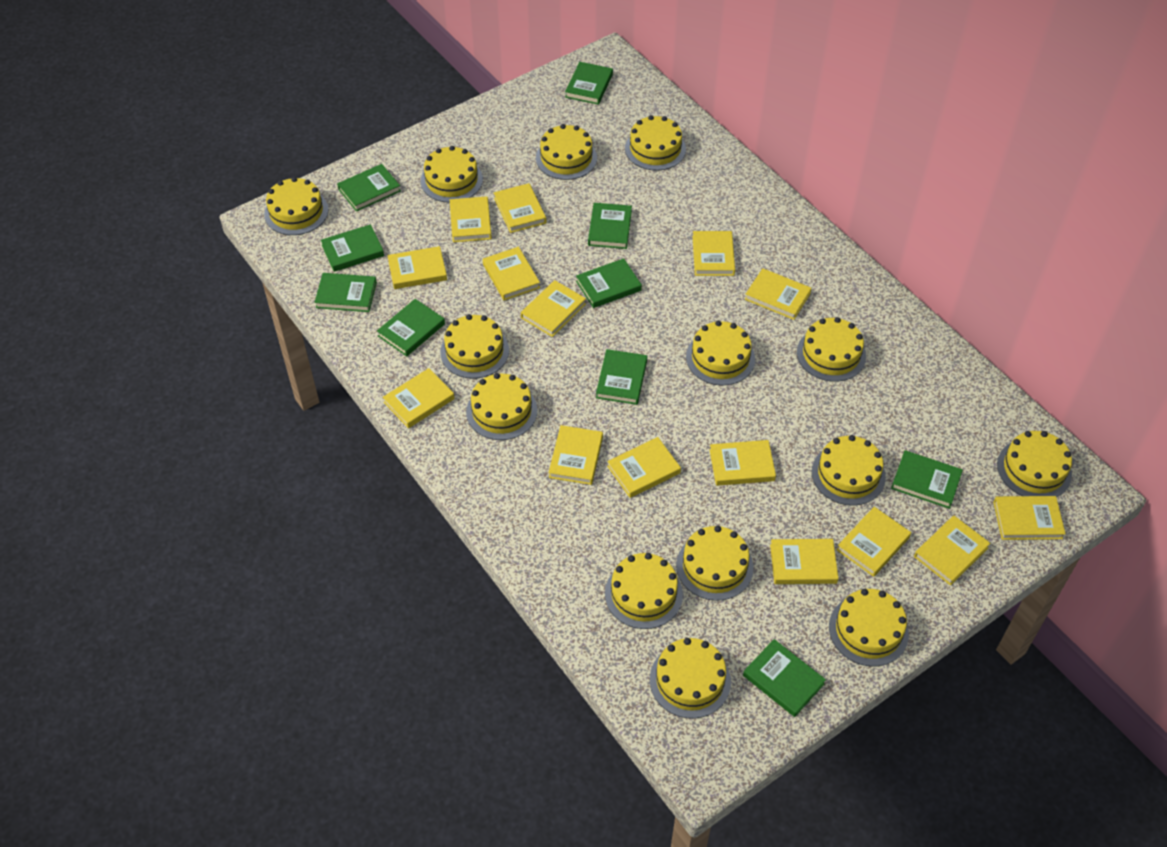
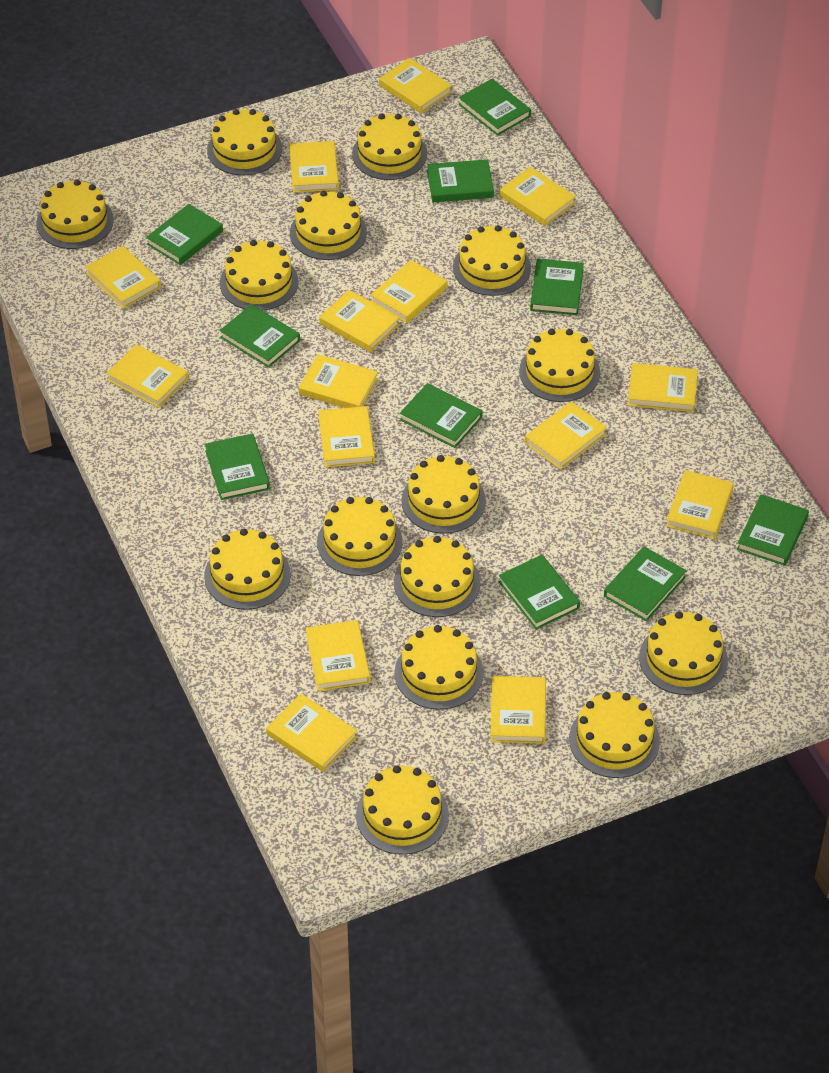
yellow cake: [264,177,328,235] [421,146,483,203] [440,314,509,379] [466,373,537,440] [536,124,597,180] [605,553,683,629] [625,115,686,170] [650,638,731,718] [676,526,754,601] [686,321,755,385] [797,317,866,382] [812,435,886,506] [829,589,909,666] [997,431,1072,497] = 14 -> [36,180,114,249] [204,529,291,610] [207,109,282,175] [220,240,299,311] [290,190,367,260] [317,497,403,576] [352,114,427,180] [356,765,449,855] [394,536,480,617] [395,625,484,710] [401,455,486,534] [453,225,531,296] [519,329,600,402] [569,692,660,778] [639,611,728,695] = 15

